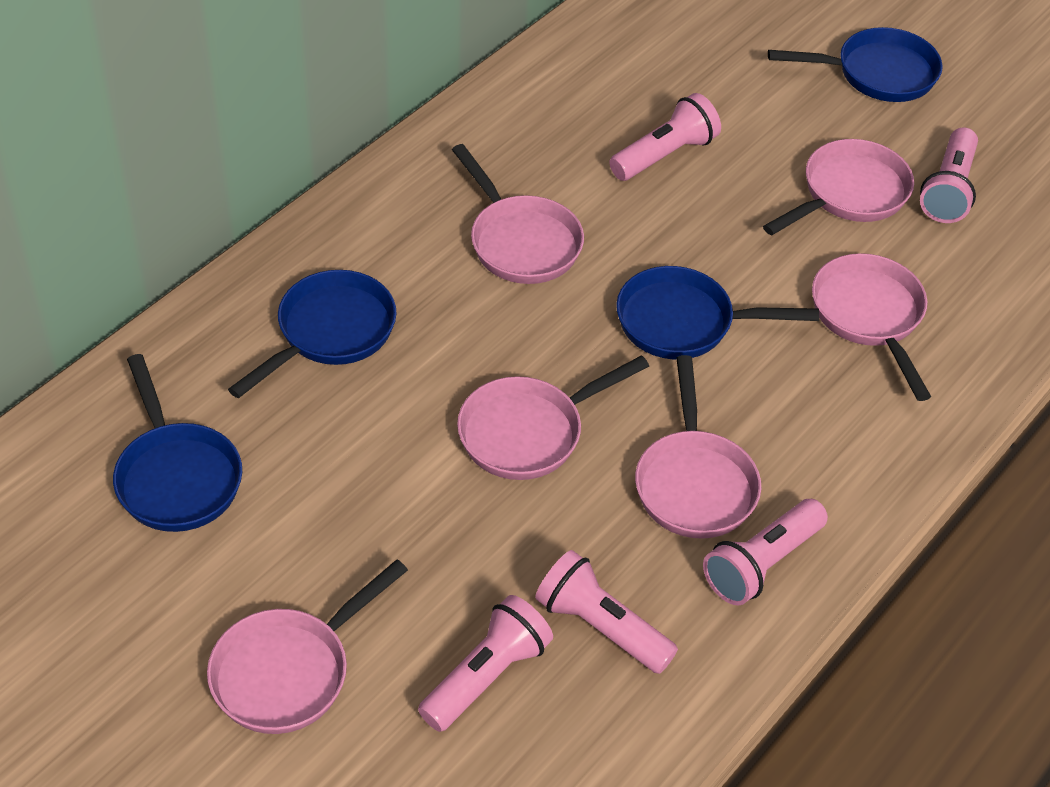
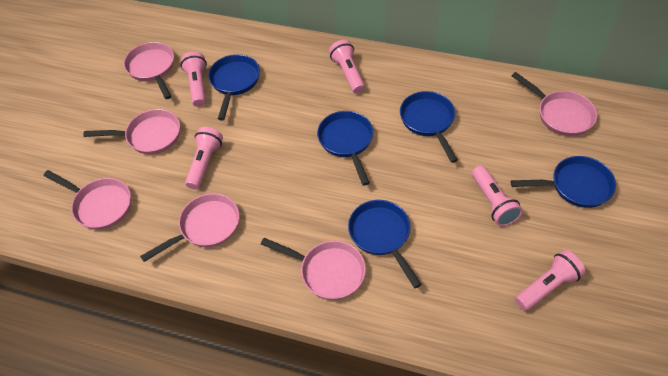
blue pan: [113,354,242,532] [228,270,397,398] [616,266,819,359] [768,27,943,102] = 4 -> [208,54,260,120] [317,111,373,186] [348,200,422,288] [400,91,458,163] [511,156,616,208] = 5

